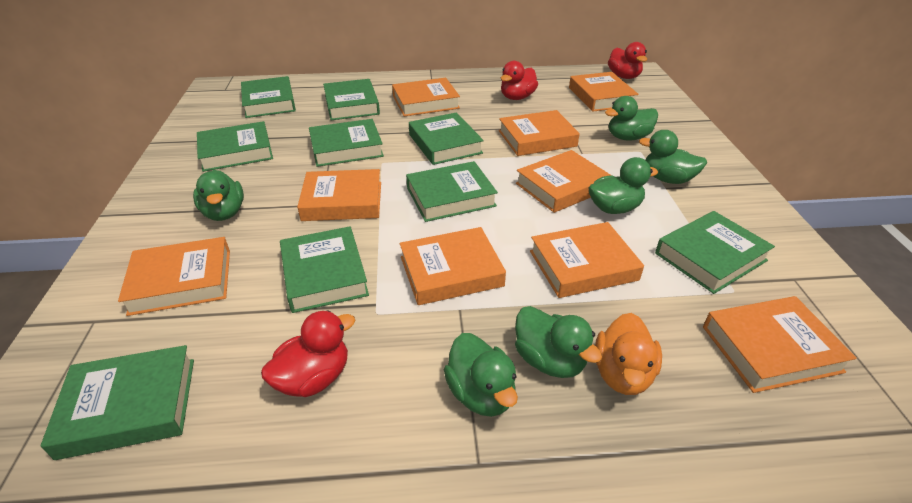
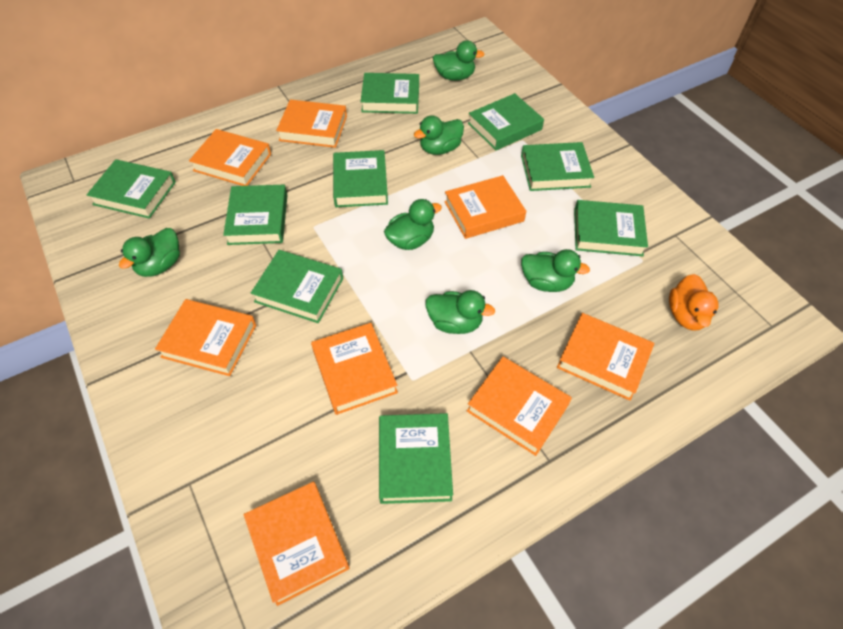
orange book: [118,237,230,316] [297,169,381,221] [392,78,460,116] [400,227,506,305] [499,110,580,156] [516,150,612,213] [530,222,644,298] [569,72,639,112] [703,296,857,393] = 9 -> [155,299,256,376] [189,129,271,186] [244,482,350,606] [276,99,347,148] [311,323,398,415] [444,175,526,239] [467,357,572,456] [557,313,655,401] = 8
red duck: [261,310,355,397] [501,61,538,100] [608,42,647,79] = 3 -> none = 0

